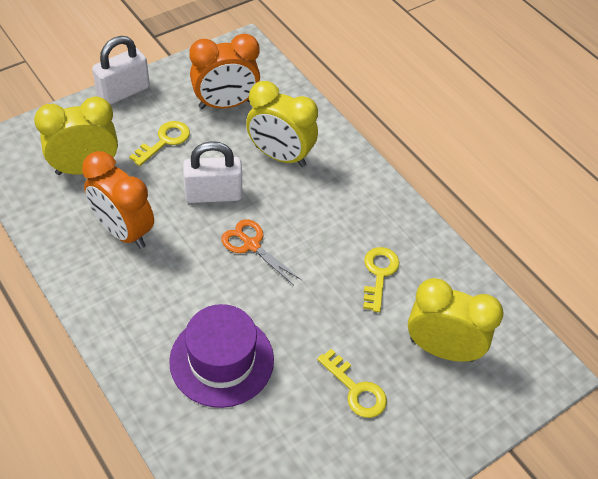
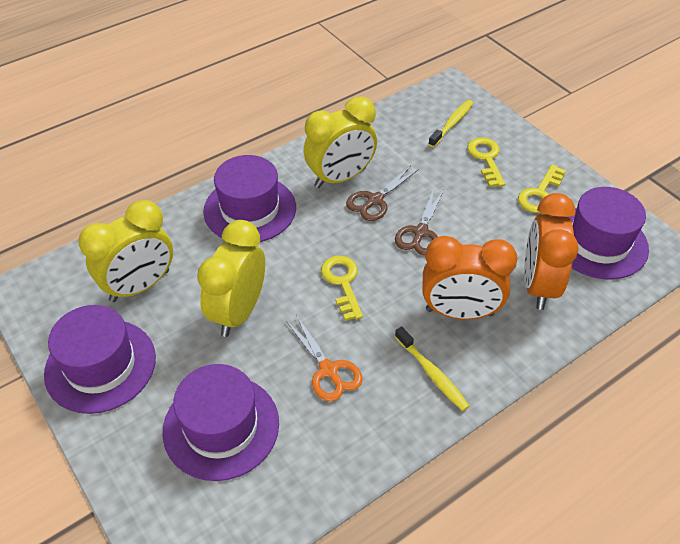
brown scissors: none = 0 -> [346,166,419,221] [395,189,444,255] = 2
purple hat: [169,304,274,408] = 1 -> [44,305,156,414] [163,364,279,481] [203,155,296,242] [569,187,649,280] = 4
white padlock: [92,36,150,105] [183,141,242,203] = 2 -> none = 0
yellow toothbrush: none = 0 -> [395,326,469,411] [428,100,473,147] = 2

